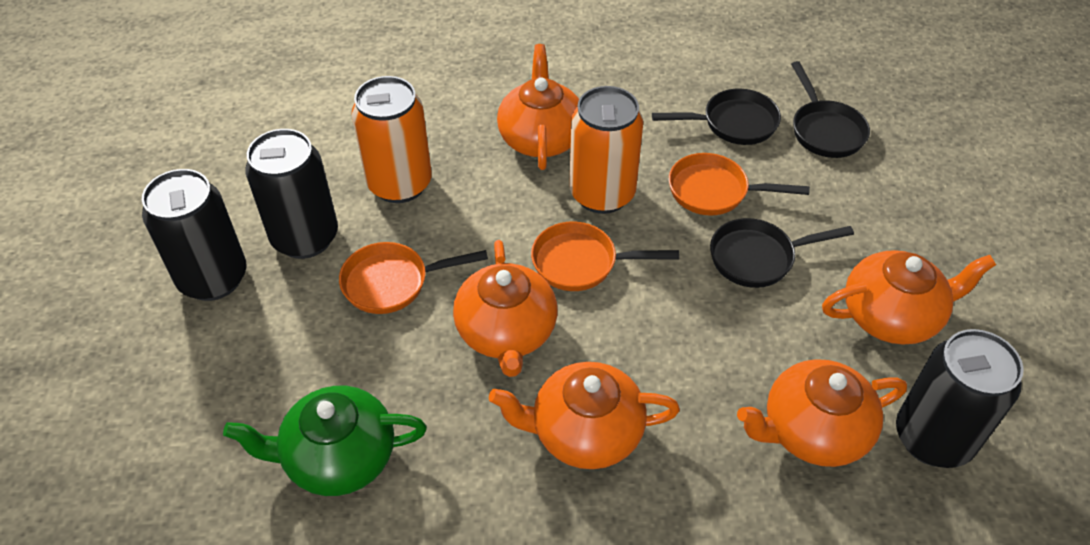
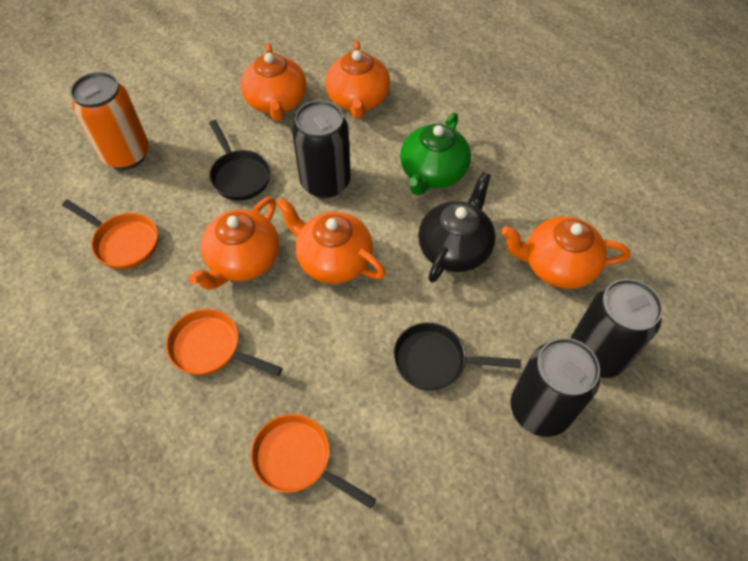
black pan: [652,89,781,145] [710,218,854,288] [791,61,870,158] = 3 -> [209,120,271,201] [393,323,521,390] = 2
black teapot: none = 0 -> [418,172,496,283] = 1
orange can: [351,76,432,203] [569,86,643,214] = 2 -> [70,72,149,170] = 1

